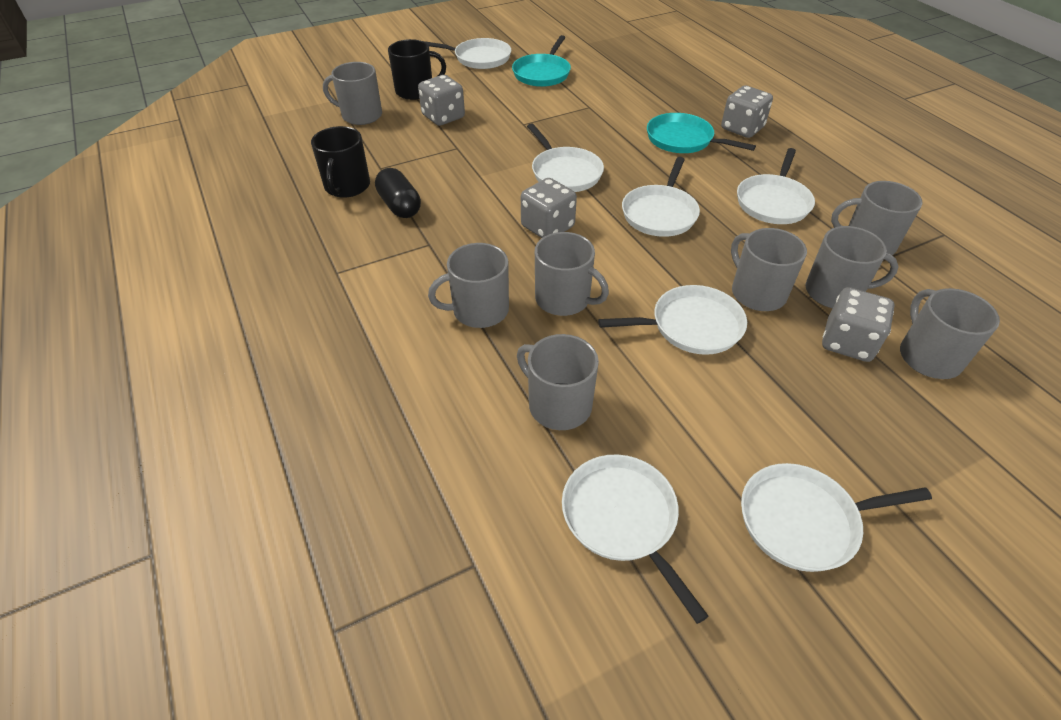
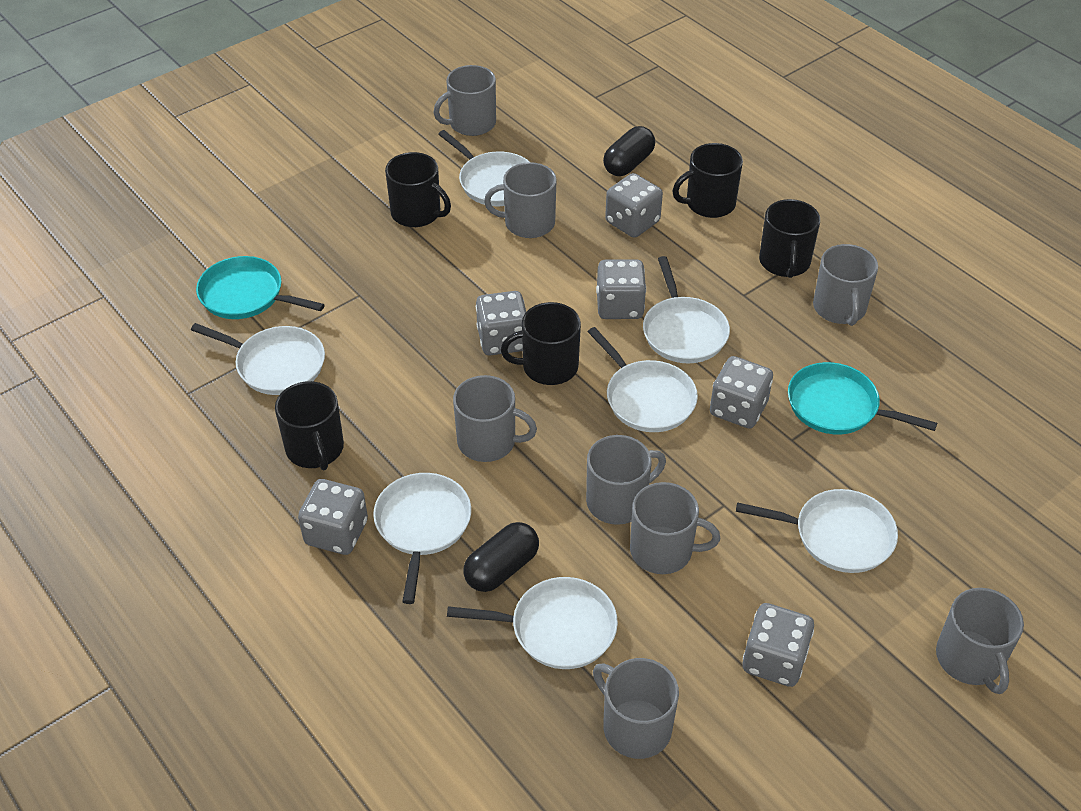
black capsule: [375,168,421,218] = 1 -> [463,522,539,592] [603,126,655,176] = 2
black mug: [311,126,370,198] [388,39,446,100] = 2 -> [275,381,344,470] [385,152,451,227] [501,302,581,385] [673,143,743,218] [759,199,820,278] = 5
grey dice: [418,75,465,126] [521,178,577,238] [721,86,773,138] [822,287,895,362] = 4 -> [298,479,368,555] [476,291,526,355] [596,259,646,319] [605,173,663,238] [710,356,773,429] [743,603,814,687] = 6

